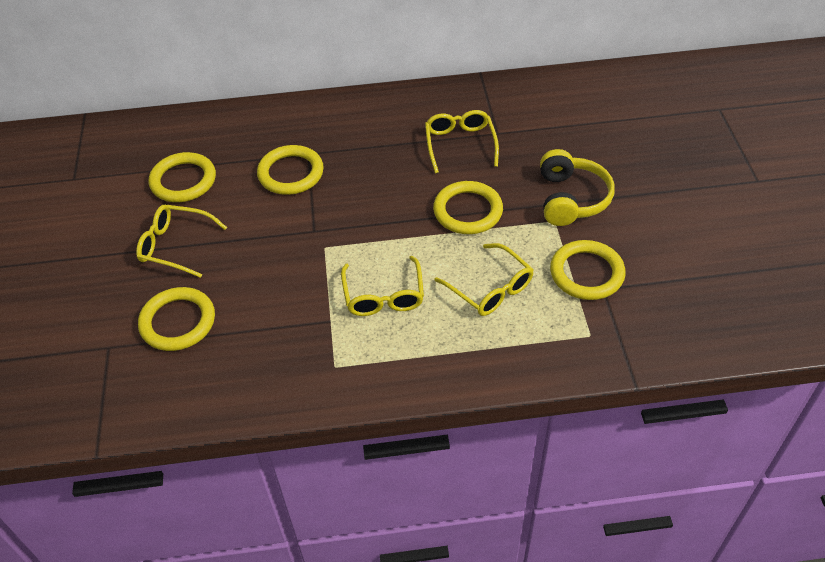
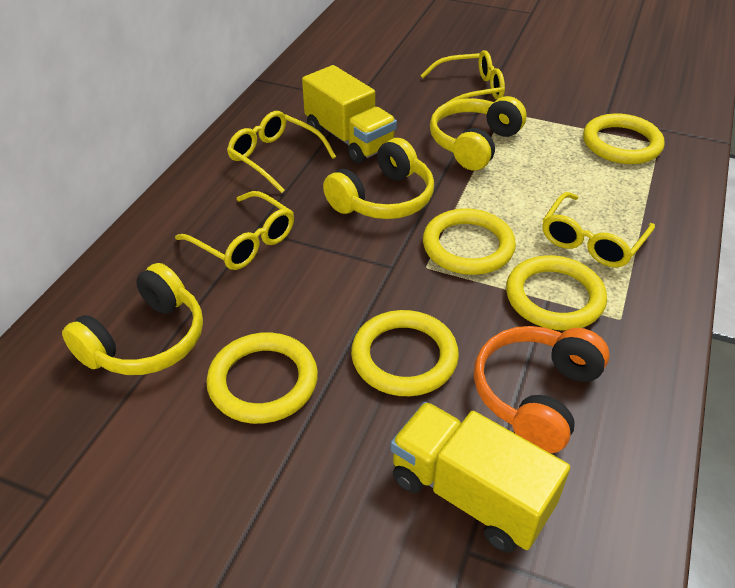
orange headphones: none = 0 -> [474,326,610,453] = 1
yellow headphones: [540,149,615,226] = 1 -> [62,263,203,375] [323,138,434,219] [430,96,527,170] = 3
yellow truck: none = 0 -> [302,65,397,164] [390,402,570,553] = 2

